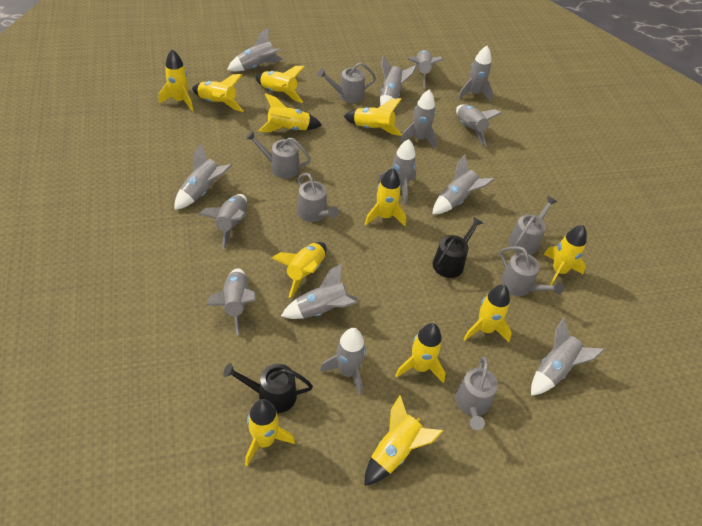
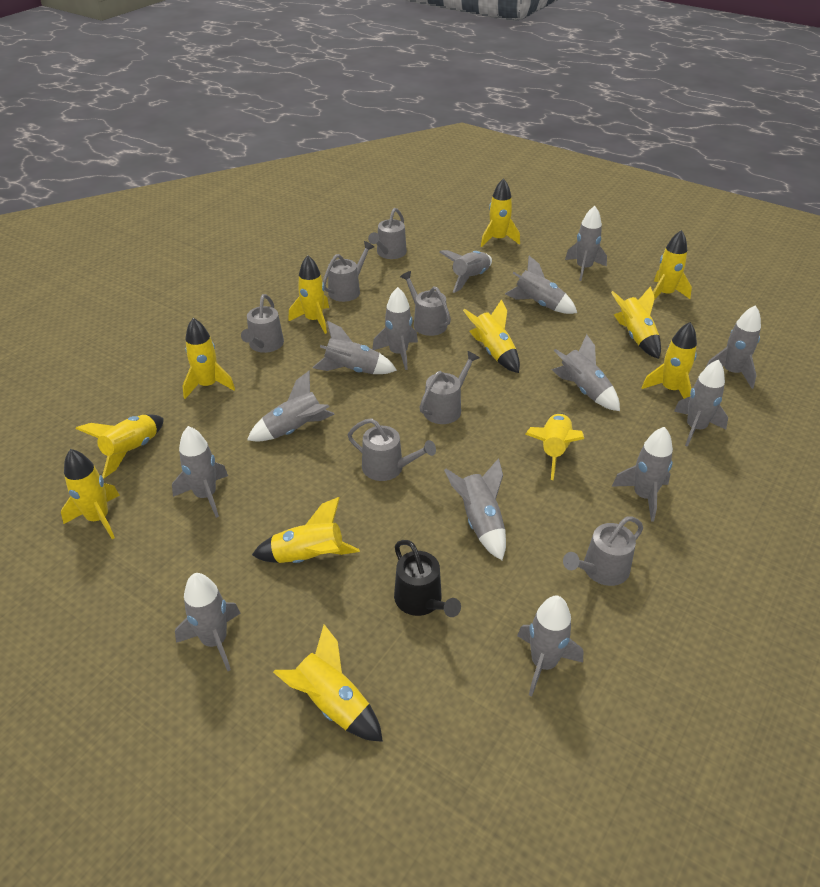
black watering can: [223,363,313,413] [433,217,483,278] = 2 -> [394,540,461,617] = 1
grey watering can: [246,131,311,179] [297,173,339,222] [317,62,376,103] [455,357,498,430] [500,246,564,296] [508,196,557,255] = 6 -> [241,294,284,353] [323,241,374,302] [348,418,436,481] [368,208,407,259] [400,271,451,336] [419,351,479,424] [563,516,643,586] = 7

